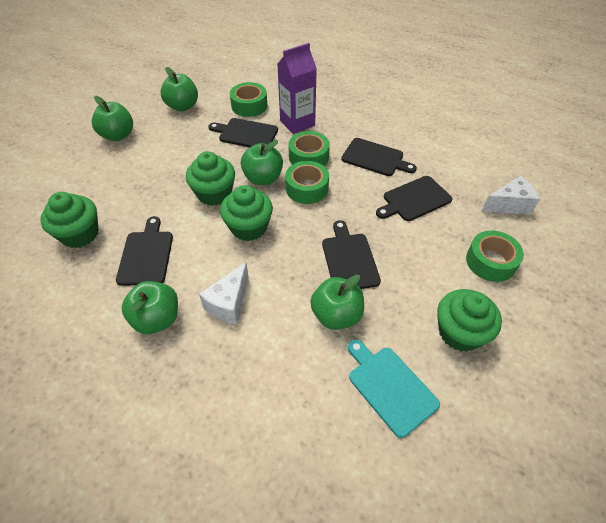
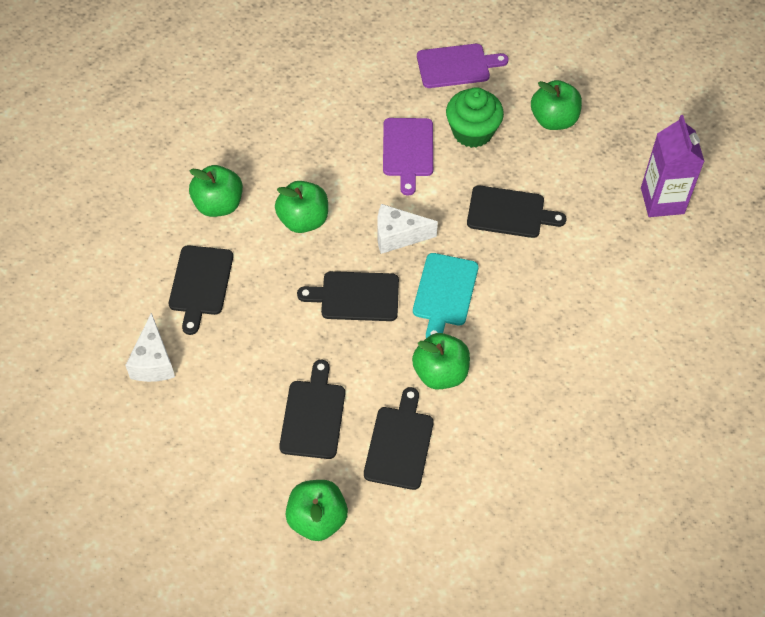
green cupcake: [40,192,99,248] [186,151,235,206] [220,185,273,241] [437,289,502,352] = 4 -> [446,87,504,148] = 1
green tape: [230,82,267,117] [285,161,329,204] [288,131,330,166] [466,230,524,282] = 4 -> none = 0
purple cutting board: none = 0 -> [383,118,433,196] [417,44,508,88] = 2

